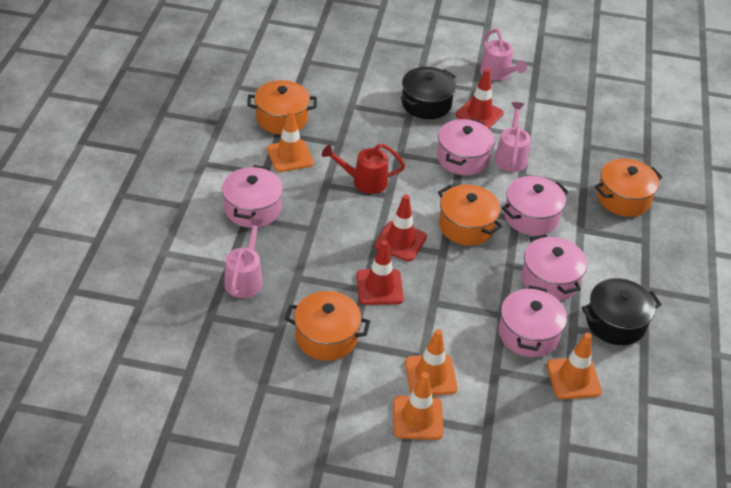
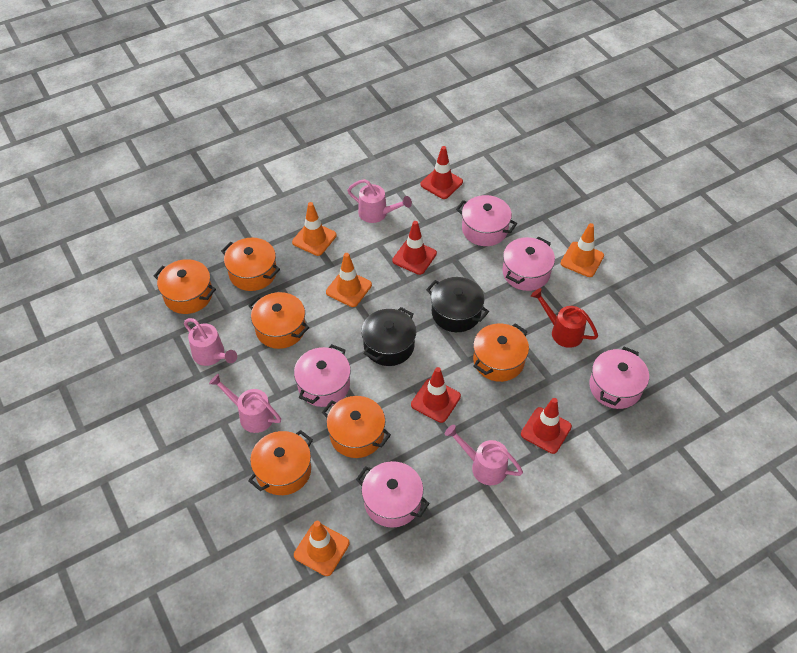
orange pot: [247,80,317,134] [285,291,370,361] [438,185,503,245] [595,158,663,217] = 4 -> [154,259,216,314] [221,238,280,291] [248,292,309,349] [248,430,313,495] [322,396,391,458] [473,323,529,382] = 6
pink watering can: [224,217,264,298] [480,29,527,81] [494,102,531,172] = 3 -> [184,318,237,366] [209,374,281,433] [347,179,412,223] [445,425,523,485] = 4
red traffic cone: [357,240,404,305] [374,195,427,261] [456,68,504,128] = 3 -> [392,221,437,275] [411,367,461,423] [420,146,463,199] [521,398,572,454] = 4

